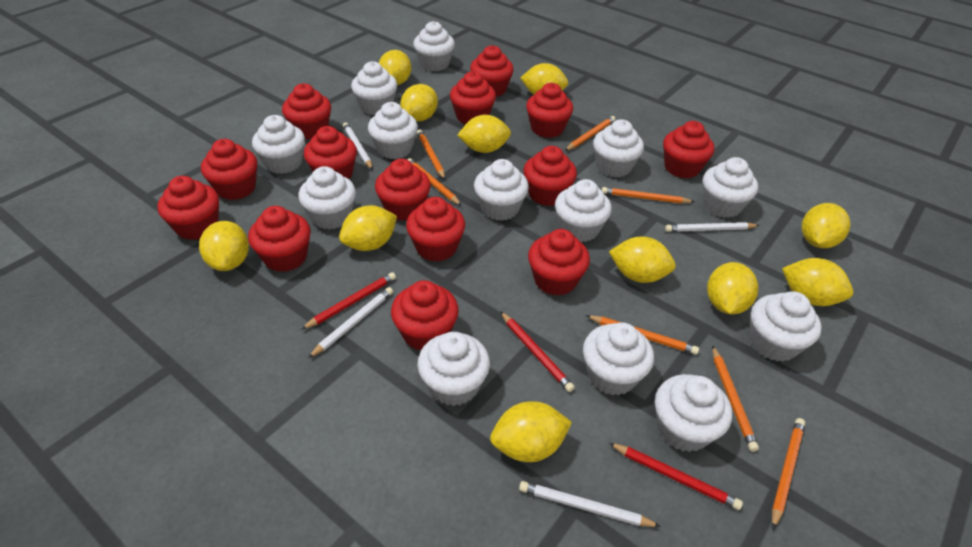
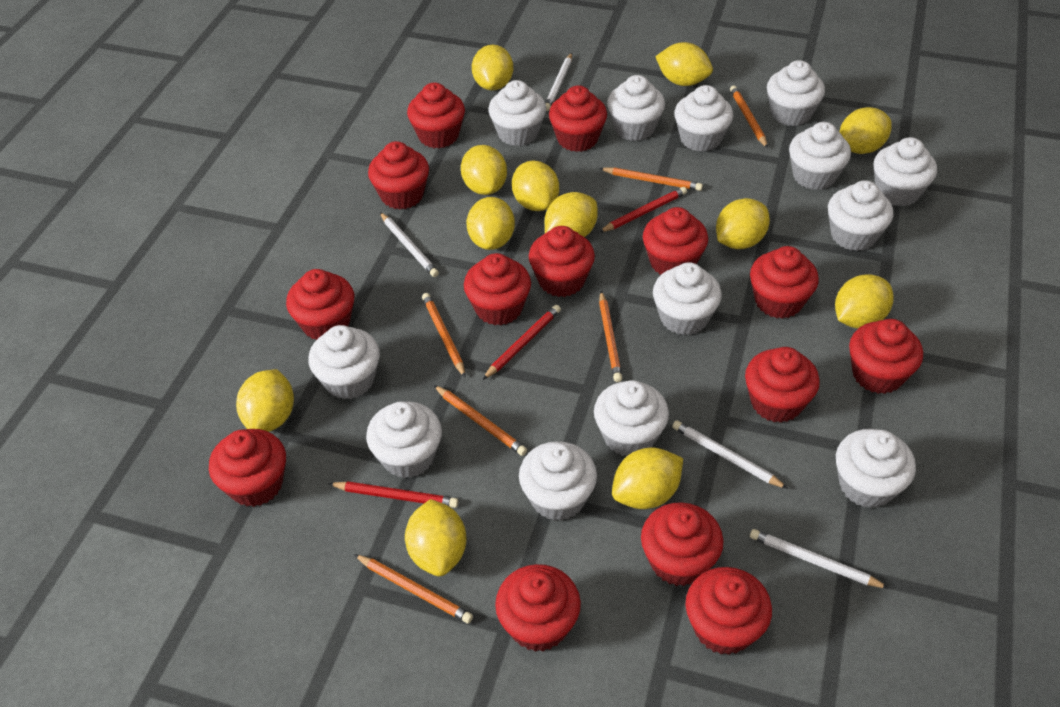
orange pencil: [407,158,462,206] [417,130,445,179] [565,116,615,151] [586,315,699,355] [602,187,694,203] [712,345,759,452] [772,418,805,529] = 7 -> [354,554,473,624] [422,293,466,378] [434,385,527,456] [599,167,703,191] [599,291,622,382] [730,86,768,148] = 6
yellow lemon: [199,221,249,271] [339,205,397,251] [379,50,411,85] [400,84,438,122] [457,115,511,153] [490,401,572,462] [521,63,568,95] [609,237,676,283] [707,262,758,314] [782,258,853,306] [802,203,851,248] = 11 -> [236,369,294,432] [405,499,467,576] [461,145,507,195] [466,197,515,250] [472,45,513,90] [512,161,559,211] [545,192,598,237] [612,448,683,509] [655,42,713,86] [716,198,770,249] [835,274,893,329] [840,107,892,154] = 12

